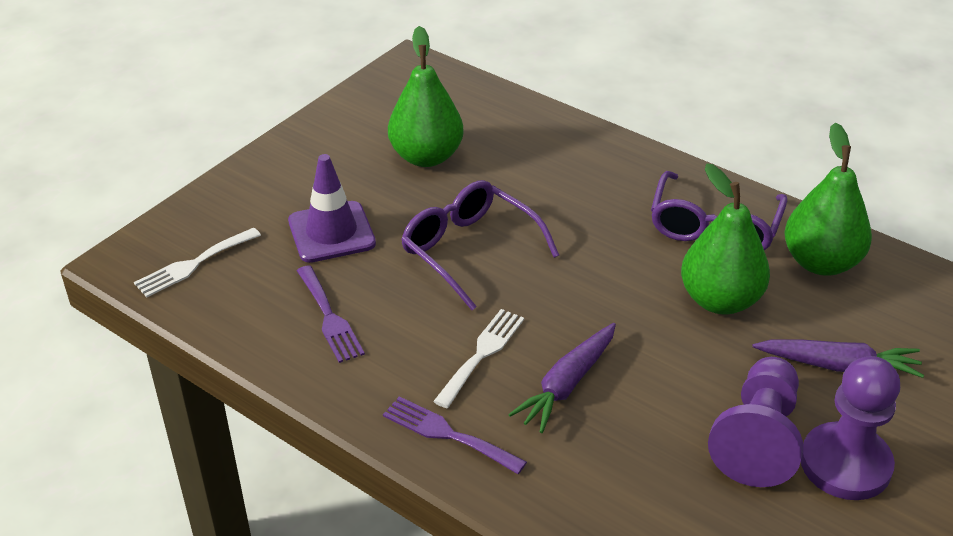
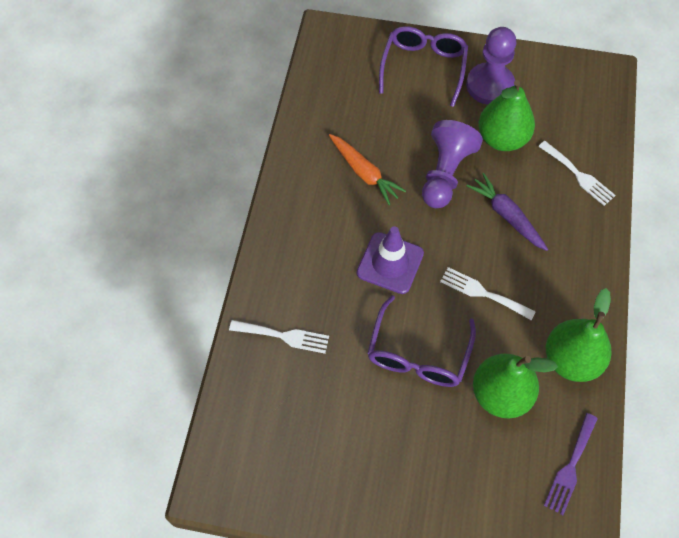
orange carrot: none = 0 -> [329,134,406,205] = 1
purple carrot: [508,323,616,433] [752,339,924,378] = 2 -> [466,173,548,251] = 1
purple fork: [297,265,365,363] [383,396,527,474] = 2 -> [544,413,598,515] = 1
white fork: [134,227,261,297] [433,309,524,408] = 2 -> [229,320,329,354] [440,267,536,320] [538,141,616,206] = 3

